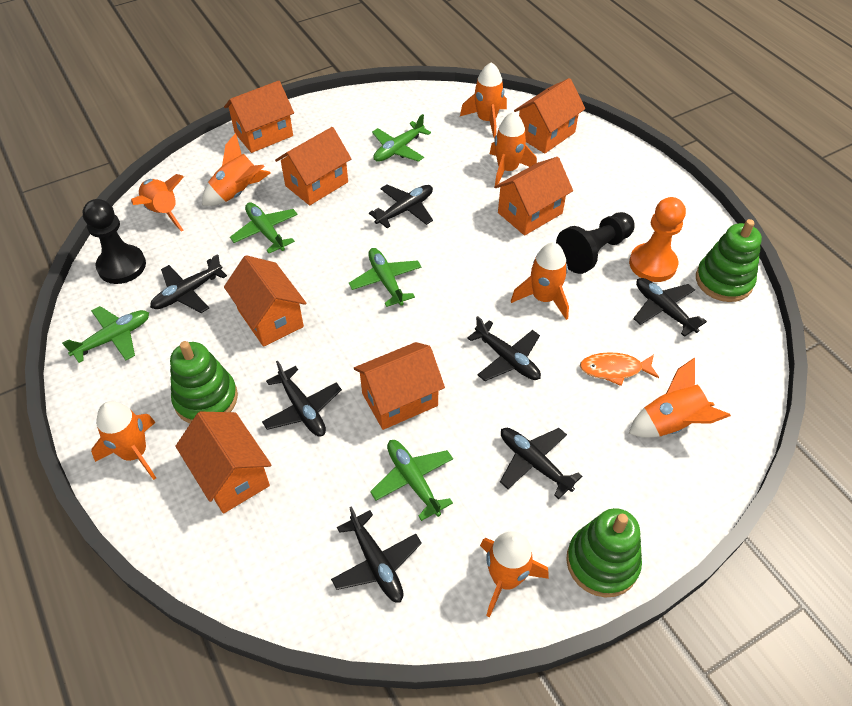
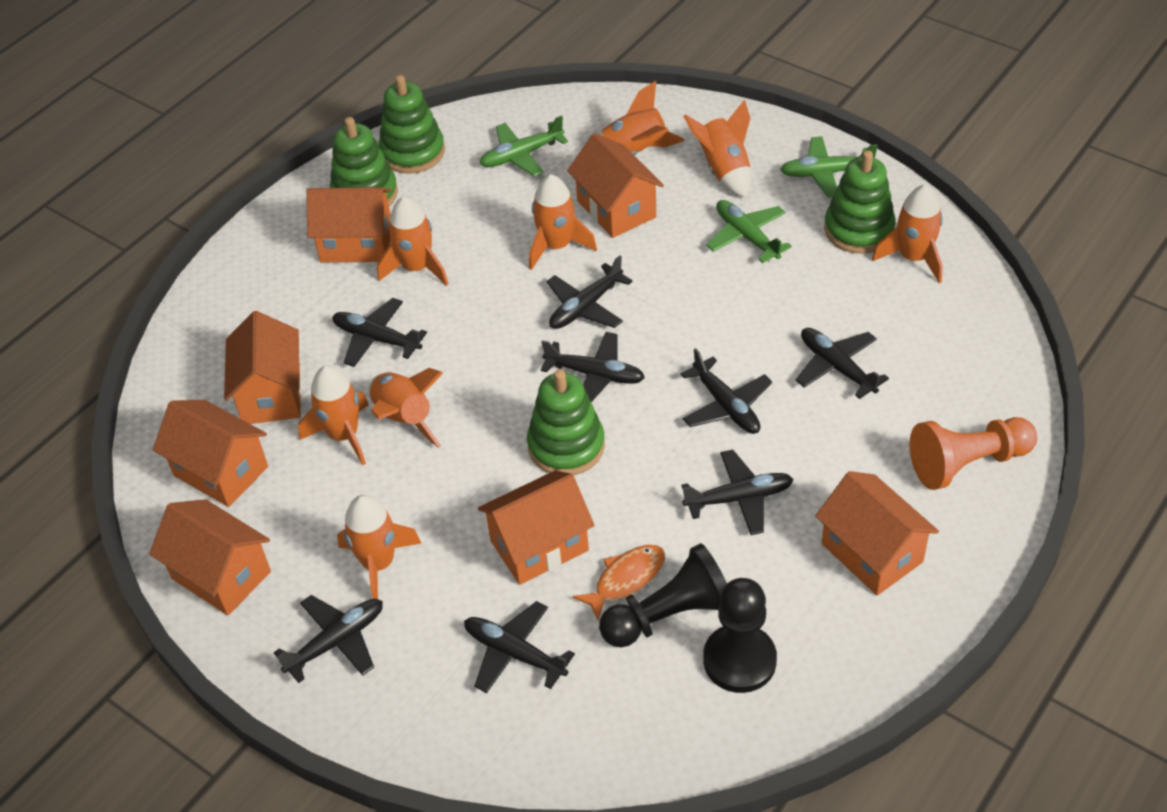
black plane: [150,254,227,313] [262,360,342,436] [331,507,422,603] [369,184,433,228] [467,316,541,381] [500,428,582,499] [633,278,707,337] = 7 -> [274,595,383,683] [332,298,427,367] [464,601,575,693] [541,332,645,402] [547,255,633,329] [681,348,772,434] [681,449,793,535] [796,328,889,399] = 8
green plane: [62,306,149,363] [230,202,298,253] [349,248,422,307] [370,440,453,521] [372,114,431,162] = 5 -> [480,116,568,177] [706,200,792,263] [780,136,878,197] = 3
green stacking toy: [170,341,238,424] [566,508,642,598] [696,219,762,302] = 3 -> [330,117,398,206] [379,75,445,174] [527,370,605,475] [824,150,896,254] = 4

